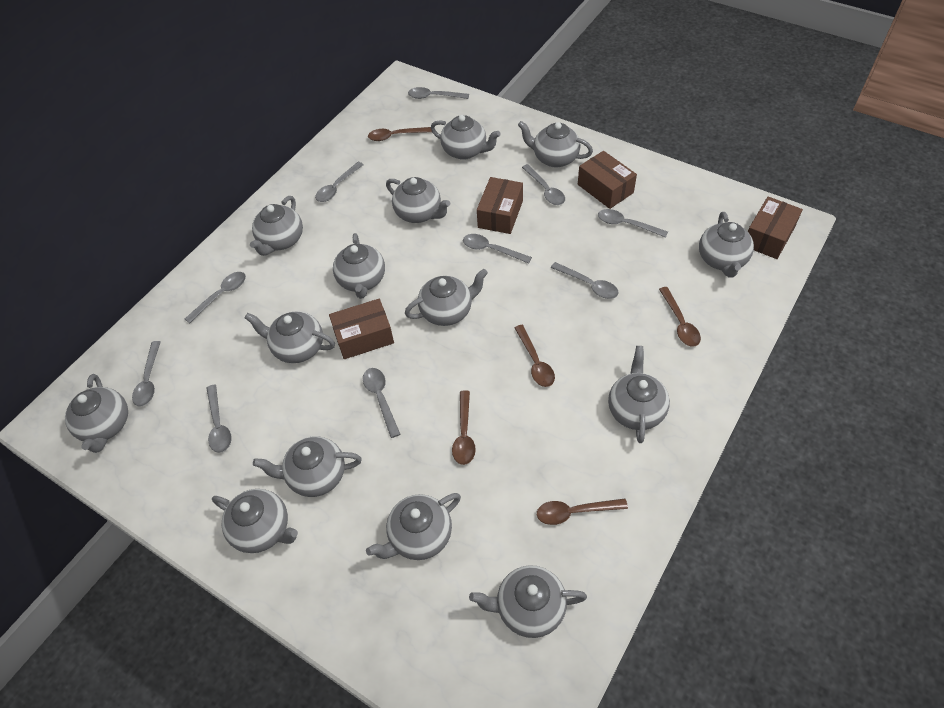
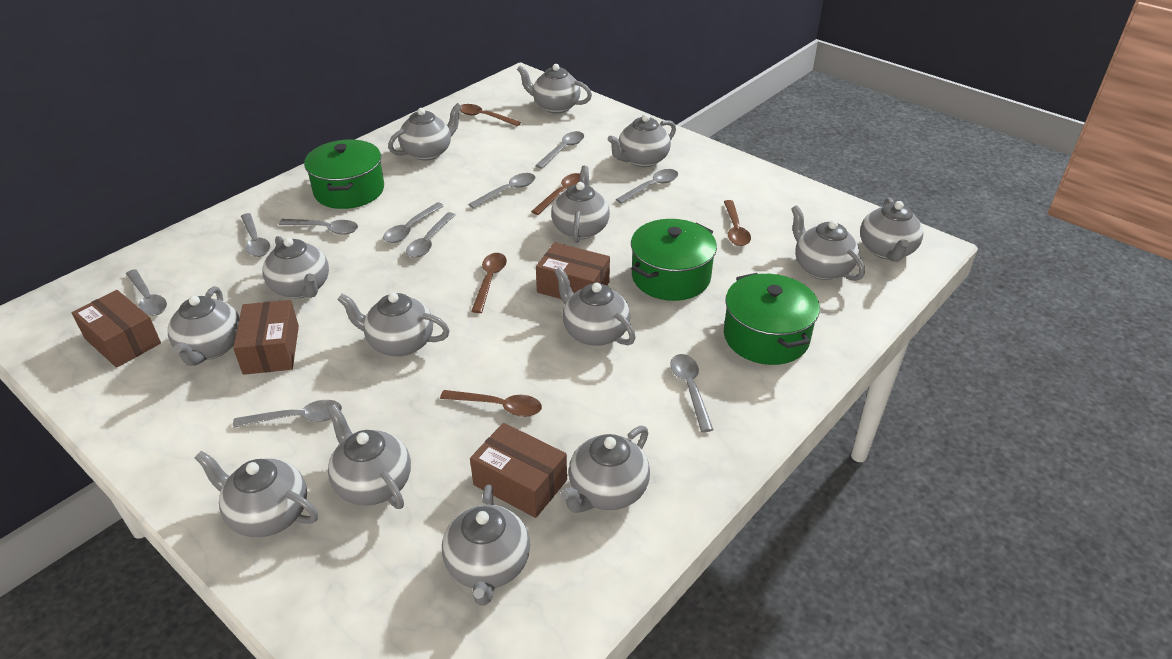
green pot: none = 0 -> [304,140,384,209] [631,219,717,301] [724,273,820,365] = 3

